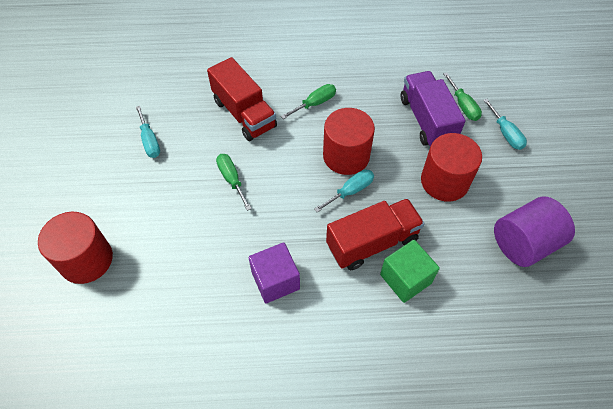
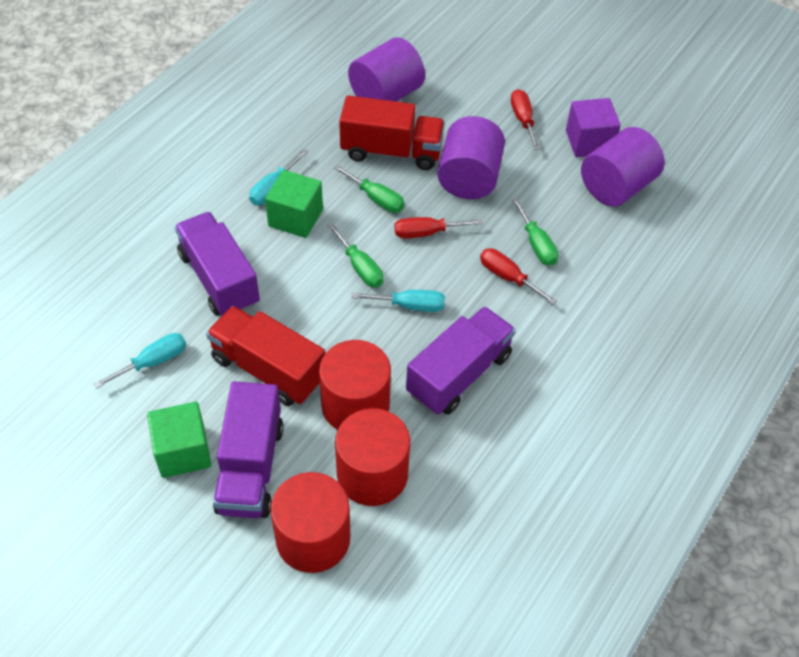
green cube: [380,240,440,303] = 1 -> [147,402,212,478] [265,170,323,238] = 2
purple cylinder: [494,196,575,267] = 1 -> [348,37,425,102] [437,116,505,199] [581,127,665,206] = 3
purple truck: [401,71,465,146] = 1 -> [175,212,260,316] [213,381,284,518] [406,306,516,415] = 3
red screwdriver: none = 0 -> [394,217,483,239] [480,248,557,305] [511,89,540,150] = 3

